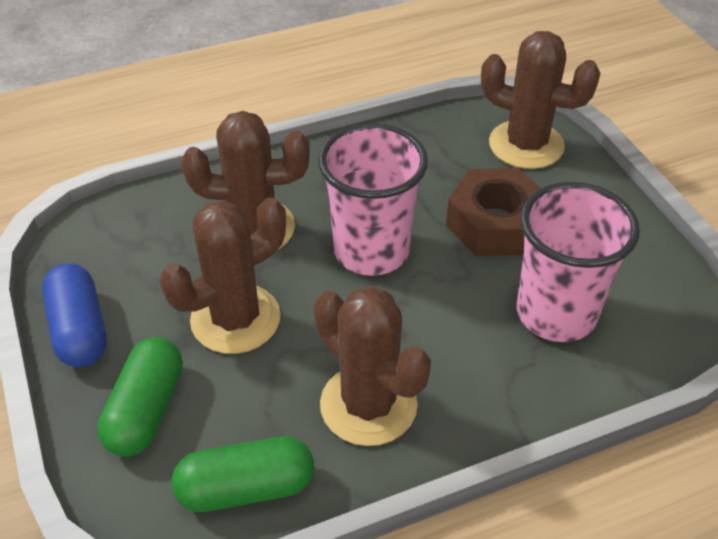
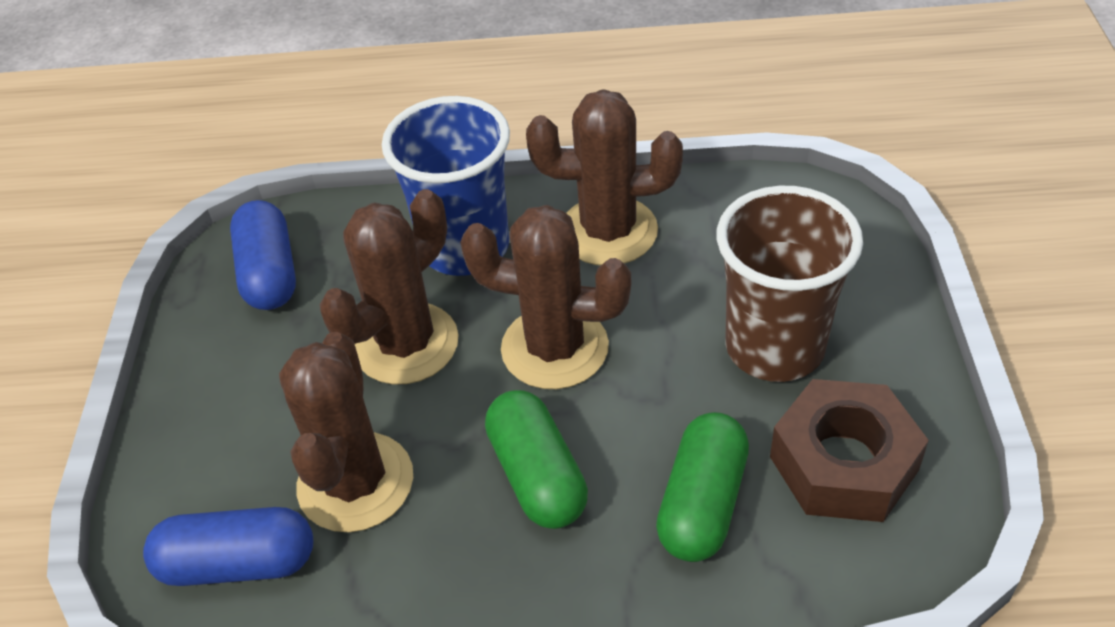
blue capsule: [42,263,107,367] = 1 -> [143,507,313,586] [230,200,296,310] = 2
blue cup: none = 0 -> [382,96,510,276] = 1
brown cup: none = 0 -> [717,186,863,382] = 1
pink cup: [318,123,428,276] [517,182,640,342] = 2 -> none = 0

